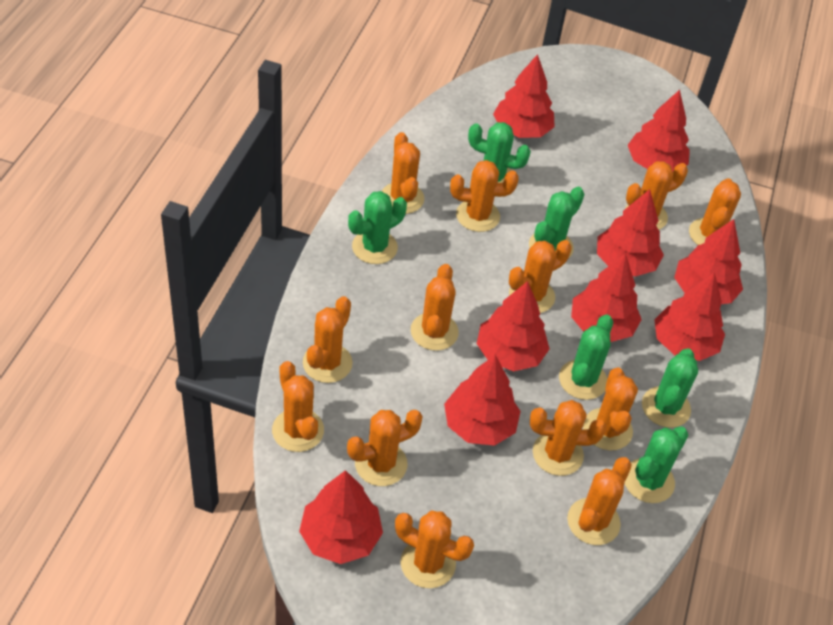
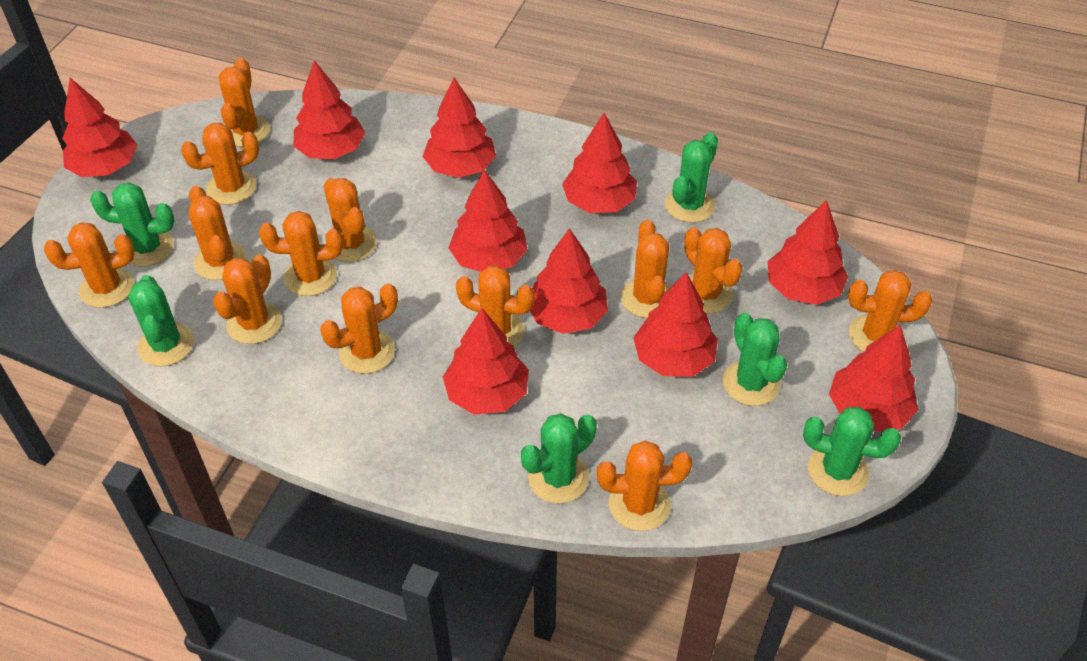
red tree: [299,470,383,564] [444,355,521,446] [477,281,549,371] [493,54,554,138] [571,253,642,342] [597,189,664,277] [628,90,690,172] [654,272,725,361] [674,219,743,304] = 9 -> [62,78,138,177] [293,60,365,159] [423,78,496,178] [443,308,529,414] [449,169,528,272] [530,228,608,334] [562,113,637,213] [633,272,718,377] [768,200,848,305] [829,325,918,432] = 10

